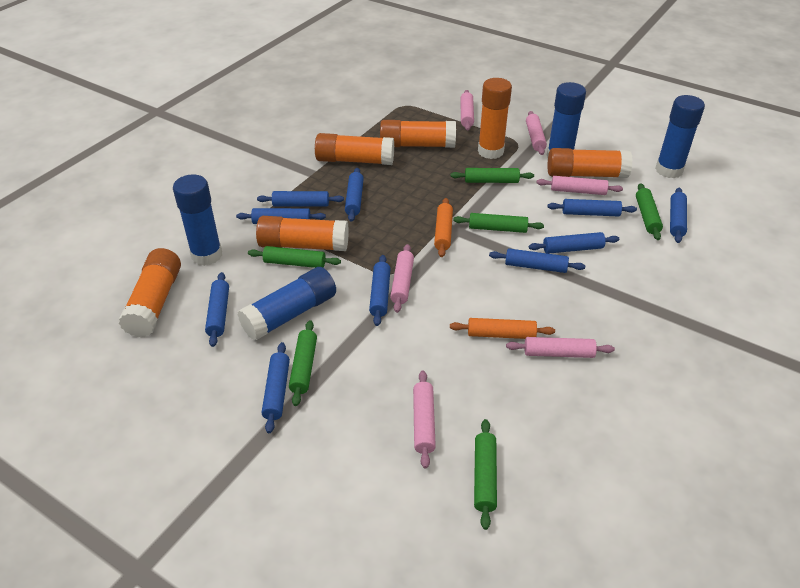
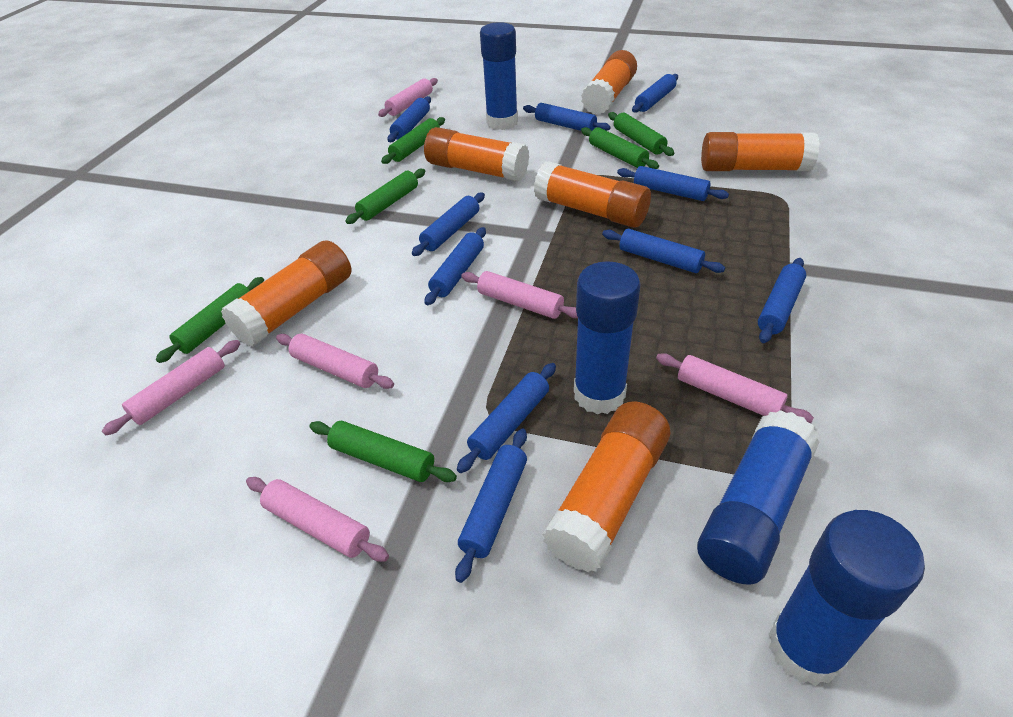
orange rolling pin: [434,198,453,257] [450,318,555,339] = 2 -> none = 0

